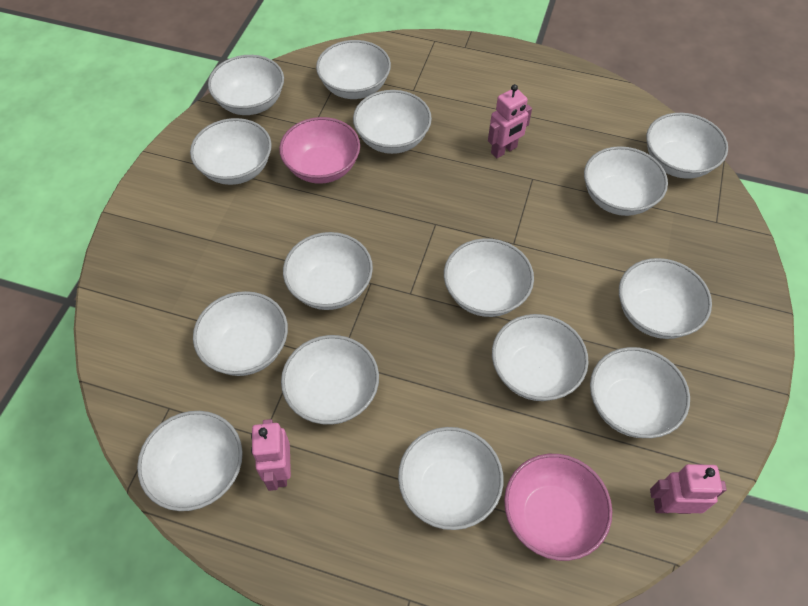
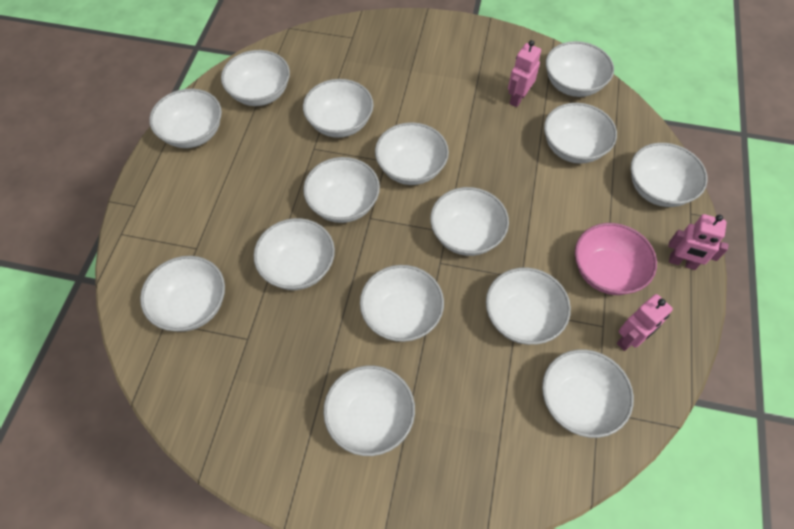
pink bowl: [279,117,360,184] [504,454,612,561] = 2 -> [575,223,657,295] = 1

